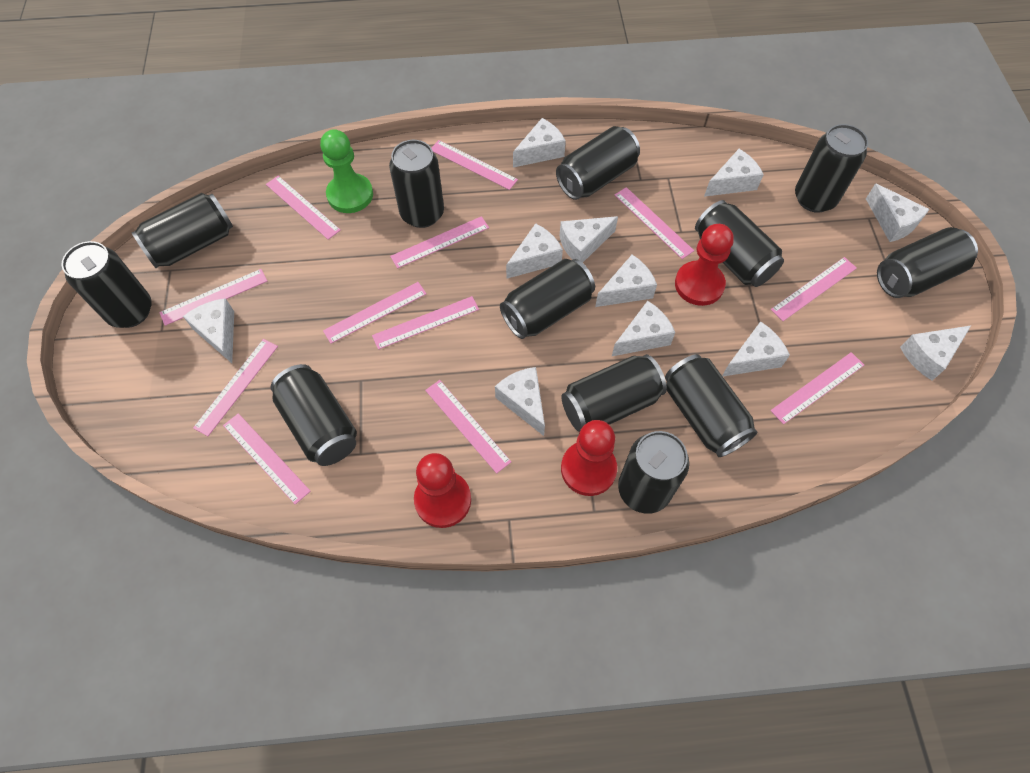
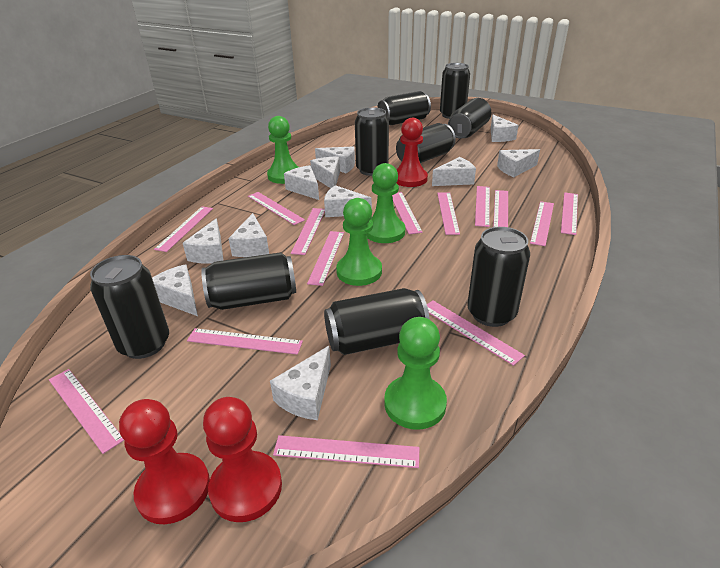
black can: [62,241,152,328] [131,193,233,268] [271,364,357,466] [389,140,444,228] [500,259,595,339] [556,126,640,200] [561,354,667,432] [618,431,689,514] [665,354,757,457] [695,200,784,287] [795,124,868,213] [877,227,978,298] = 12 -> [90,255,169,359] [201,252,296,310] [324,288,430,355] [355,107,389,176] [377,91,431,125] [396,123,456,163] [440,63,470,119] [448,98,491,138] [467,227,530,327] = 9
green pawn: [320,129,373,213] = 1 -> [267,116,299,184] [336,198,382,286] [367,163,405,243] [384,317,447,430] = 4
pink ruler: [159,269,267,326] [193,339,278,436] [223,413,311,505] [266,176,341,240] [323,282,427,344] [372,296,479,350] [390,216,489,268] [425,380,511,474] [431,140,518,190] [615,187,694,259] [770,352,864,424] [771,257,857,321] = 12 -> [49,369,124,454] [154,207,213,252] [187,328,303,355] [248,192,305,225] [273,435,419,468] [291,208,325,255] [307,231,344,286] [392,192,423,234] [427,301,525,366] [437,192,460,235] [475,186,490,227] [493,190,508,227] [530,201,554,246] [561,192,578,235] = 14

